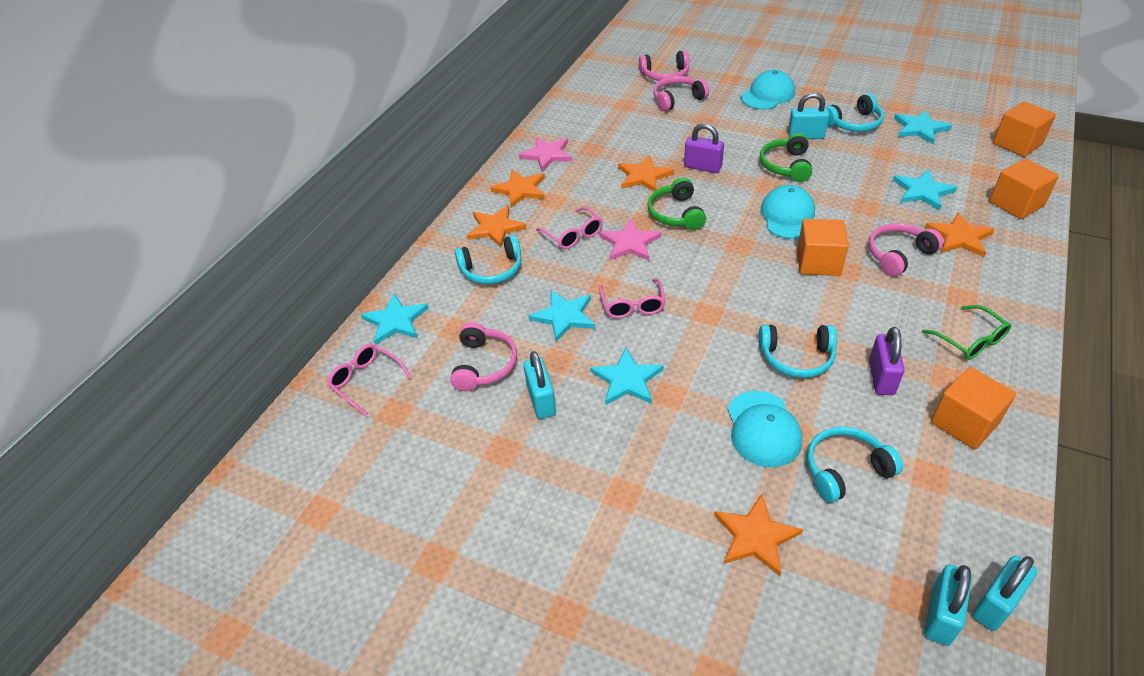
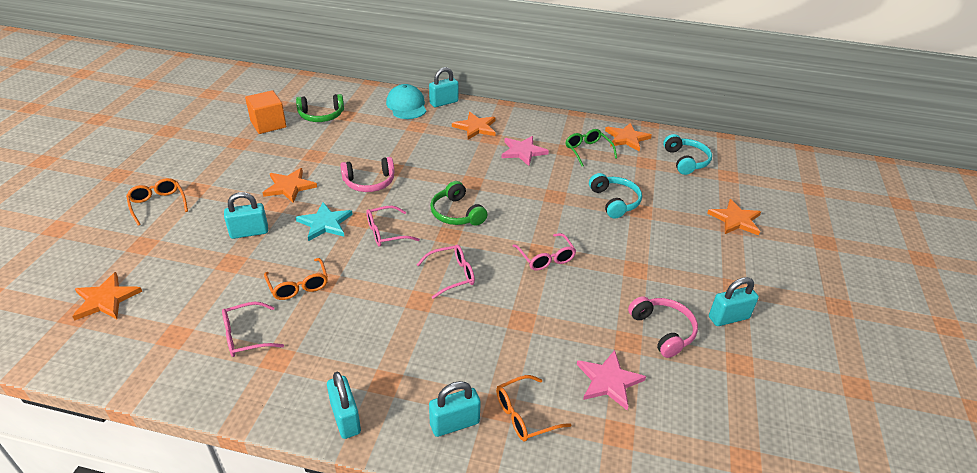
orange cube: [797,219,849,276] [931,367,1016,450] [989,158,1059,219] [993,101,1056,157] = 4 -> [245,90,286,134] = 1
orange glasses: none = 0 -> [126,178,188,226] [264,258,328,300] [496,375,571,441] = 3
pink glasses: [327,344,412,416] [536,207,603,249] [599,279,666,318] = 3 -> [222,302,284,357] [366,206,420,246] [416,245,475,299] [513,233,576,271] = 4
pink headphones: [450,322,517,391] [639,50,690,81] [653,76,709,112] [868,223,943,276] = 4 -> [340,157,394,192] [628,296,698,358] = 2
purple padlock: [684,123,724,173] [869,327,905,395] = 2 -> none = 0
turquoise cap: [727,391,803,467] [741,70,795,109] [761,185,815,239] = 3 -> [386,84,426,119] = 1
turquoise headphones: [455,235,522,284] [758,325,837,378] [807,427,903,503] [825,93,884,132] = 4 -> [589,173,642,219] [663,134,712,175] = 2
turquoise padlock: [523,351,556,419] [788,92,829,139] [924,564,972,646] [972,556,1037,631] = 4 -> [224,192,268,239] [327,372,361,439] [429,67,459,107] [429,381,481,437] [709,277,759,326] = 5
turquoise star: [361,294,429,345] [528,290,595,342] [590,347,664,405] [893,170,957,210] [894,110,952,144] = 5 -> [296,202,353,241] = 1

